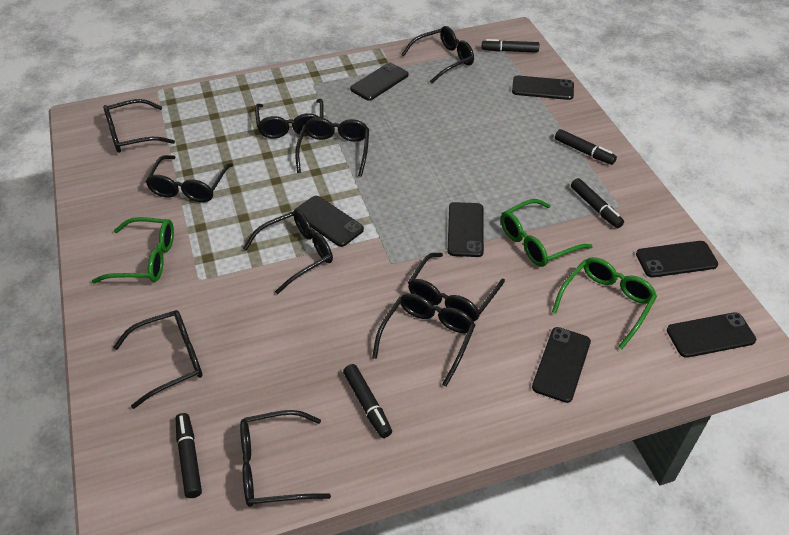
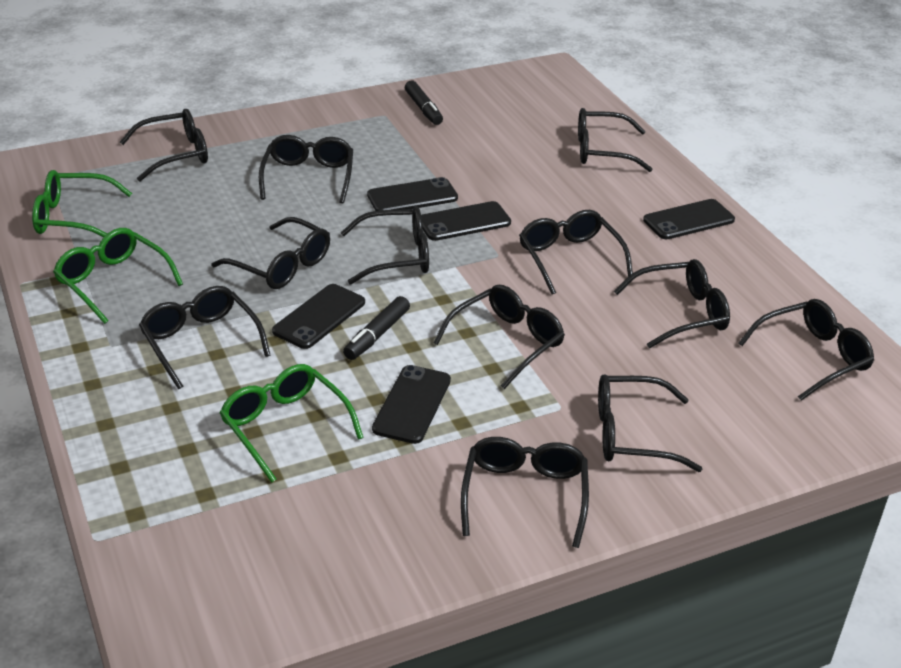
black glasses: [103,99,175,153] [113,310,203,409] [145,155,233,202] [240,410,331,507] [243,210,333,294] [255,99,324,139] [295,117,369,177] [372,293,475,387] [401,26,474,84] [408,253,505,322] = 10 -> [120,109,208,182] [139,286,271,389] [212,217,330,289] [259,135,353,203] [341,206,429,285] [433,285,565,389] [461,437,589,548] [519,210,633,294] [578,108,653,172] [598,374,702,472] [614,259,730,348] [739,299,874,401] = 12
black marker: [176,413,202,498] [343,364,392,438] [482,39,539,53] [555,129,617,165] [571,178,624,228] = 5 -> [343,296,410,360] [405,80,443,125] = 2
black phone: [294,196,364,247] [350,63,409,101] [448,202,484,257] [512,75,574,100] [532,327,591,403] [636,241,718,277] [667,312,756,358] = 7 -> [272,284,365,349] [367,177,458,211] [372,365,451,444] [421,201,511,241] [643,199,735,240] = 5

